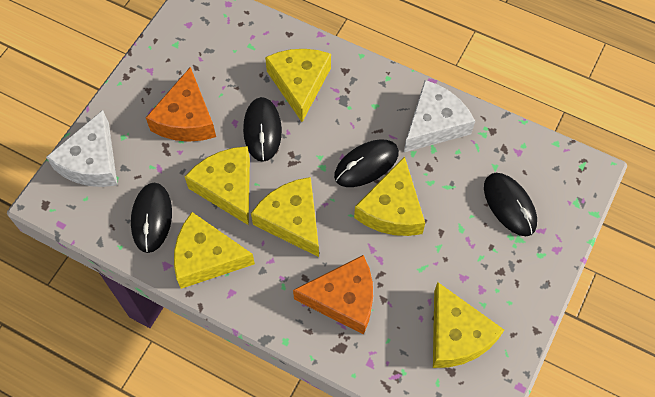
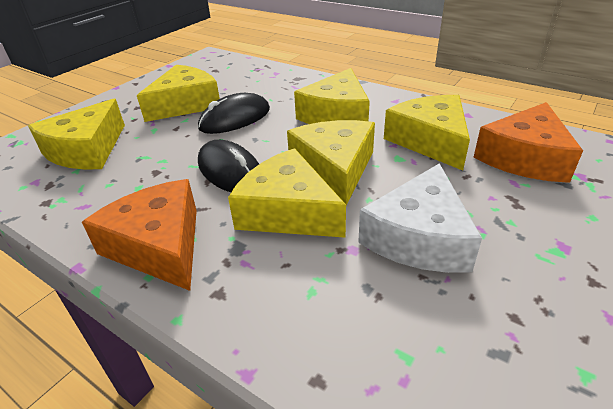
black mouse: [131,183,172,253] [243,97,282,162] [334,140,399,187] [484,173,537,236] = 4 -> [198,93,270,134] [198,140,259,192] = 2
white cheese: [46,110,117,187] [404,80,475,152] = 2 -> [358,163,482,273] = 1

